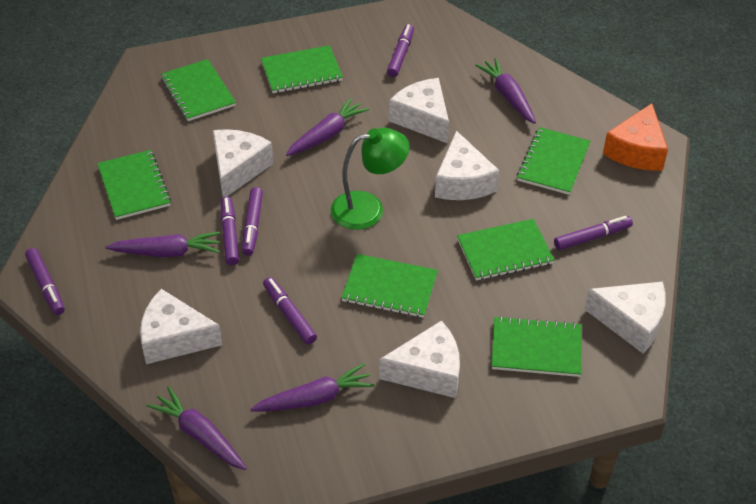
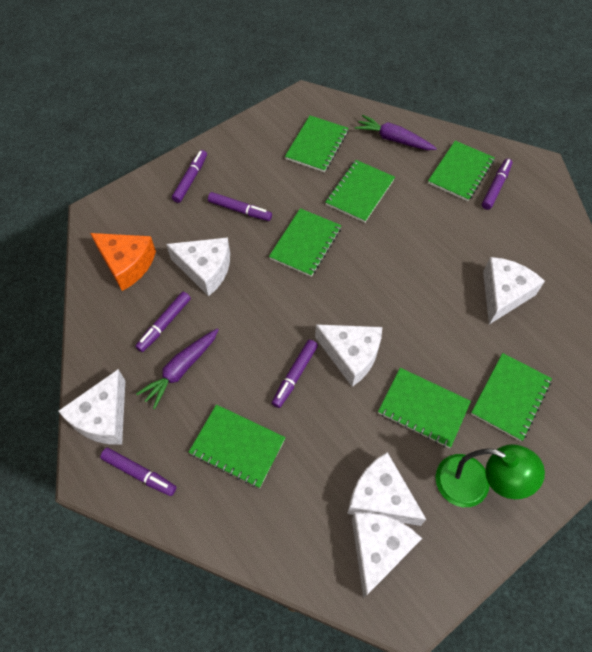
purple carrot: [106,232,220,257] [146,386,247,470] [250,363,375,412] [286,97,369,156] [475,58,536,124] = 5 -> [136,328,219,409] [355,115,437,150] = 2

